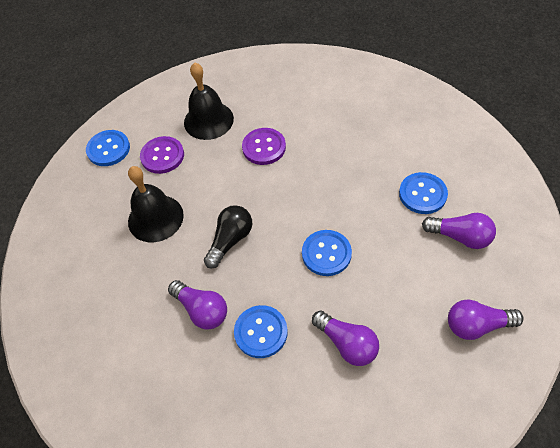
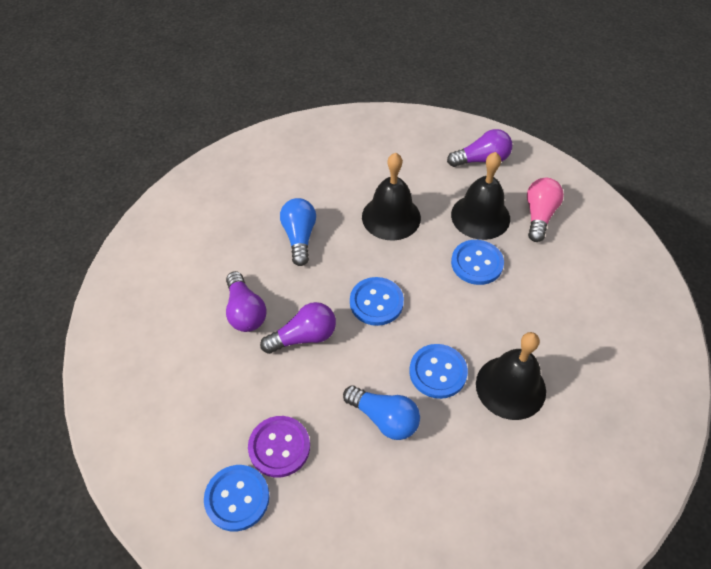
black bell: [128,166,184,242] [184,62,234,140] = 2 -> [362,153,421,241] [451,152,510,240] [476,332,546,420] = 3
black light bulb: [204,205,252,268] = 1 -> none = 0
blue light bulb: none = 0 -> [280,198,316,266] [343,386,420,440] = 2
pink light bulb: none = 0 -> [527,178,564,242] = 1
purple button: [140,136,184,174] [242,128,286,165] = 2 -> [248,416,310,478] = 1
purple light bulb: [168,280,227,330] [312,311,379,366] [422,213,496,249] [448,299,524,340] = 4 -> [226,271,267,332] [260,302,336,354] [447,129,512,167] = 3

